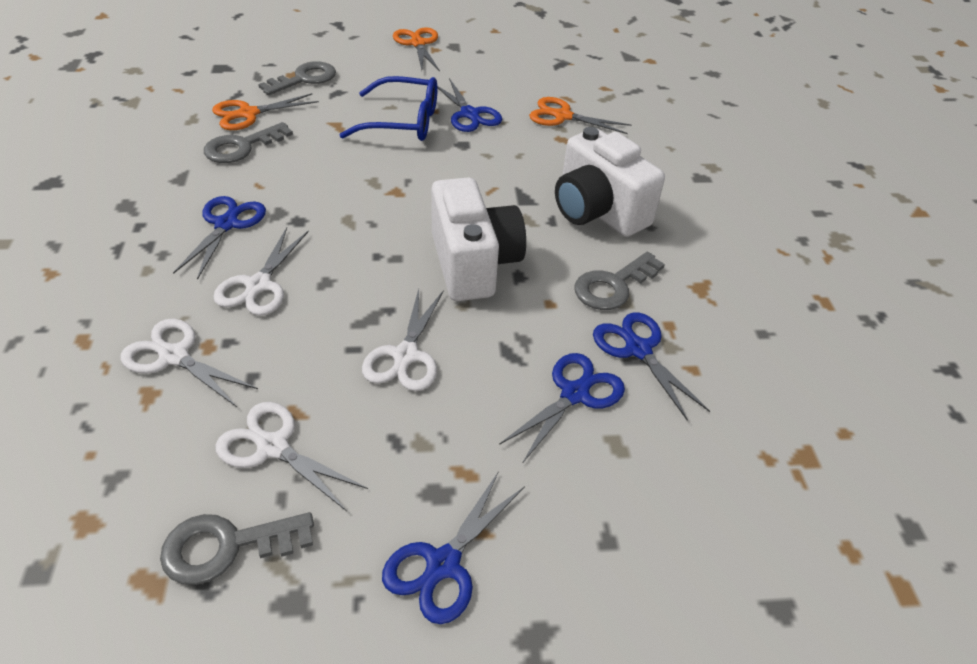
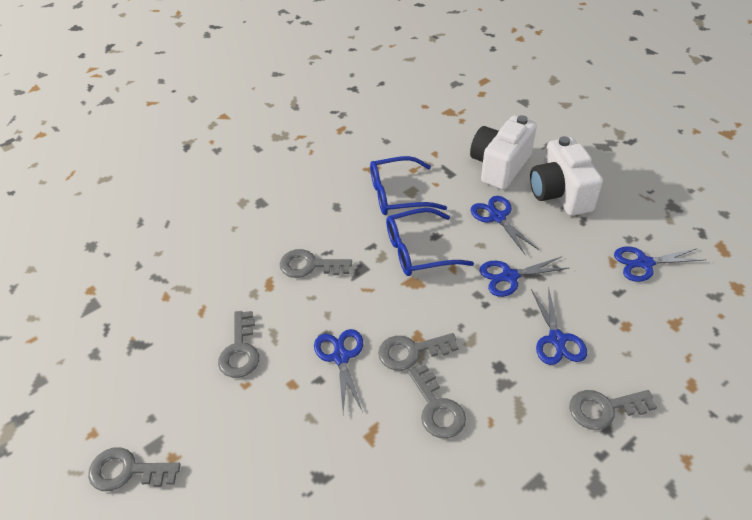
blue glasses: [339,76,437,141] = 1 -> [370,156,447,215] [386,208,474,276] = 2
grey key: [160,512,314,585] [204,122,293,163] [258,61,336,95] [574,252,665,310] = 4 -> [88,447,181,491] [218,311,259,378] [280,249,352,278] [378,333,459,371] [408,364,466,438] [569,390,657,430] = 6
orange scissors: [212,93,319,130] [393,27,440,71] [529,97,631,134] = 3 -> none = 0
white scissors: [121,319,258,407] [213,228,309,316] [215,402,368,511] [362,289,444,391] = 4 -> none = 0

